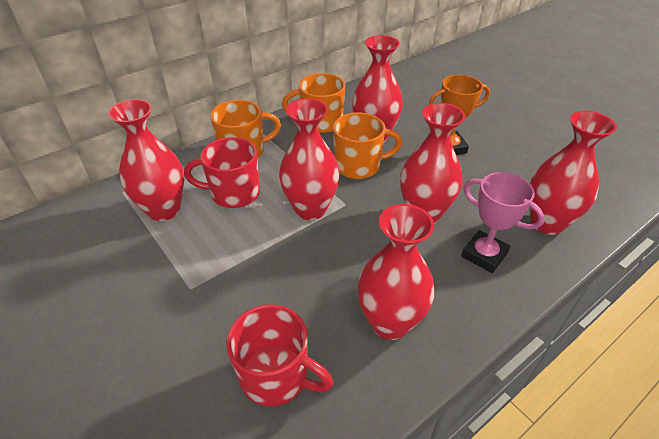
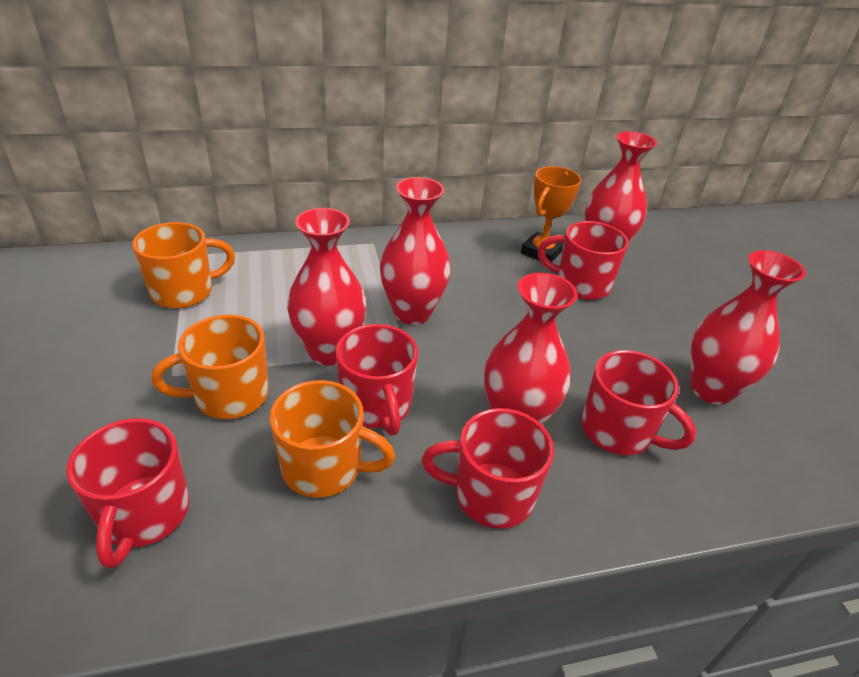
pink trophy: [461,172,545,273] = 1 -> none = 0
red mug: [184,137,260,208] [226,304,333,407] = 2 -> [67,418,190,569] [336,324,418,435] [422,408,554,528] [538,221,629,300] [581,350,696,455] = 5
red vase: [108,99,184,221] [279,98,340,220] [352,35,403,143] [358,204,435,340] [400,103,465,224] [530,111,617,235] = 6 -> [287,208,366,366] [380,177,451,325] [484,273,578,424] [585,131,657,242] [690,250,806,405] = 5

